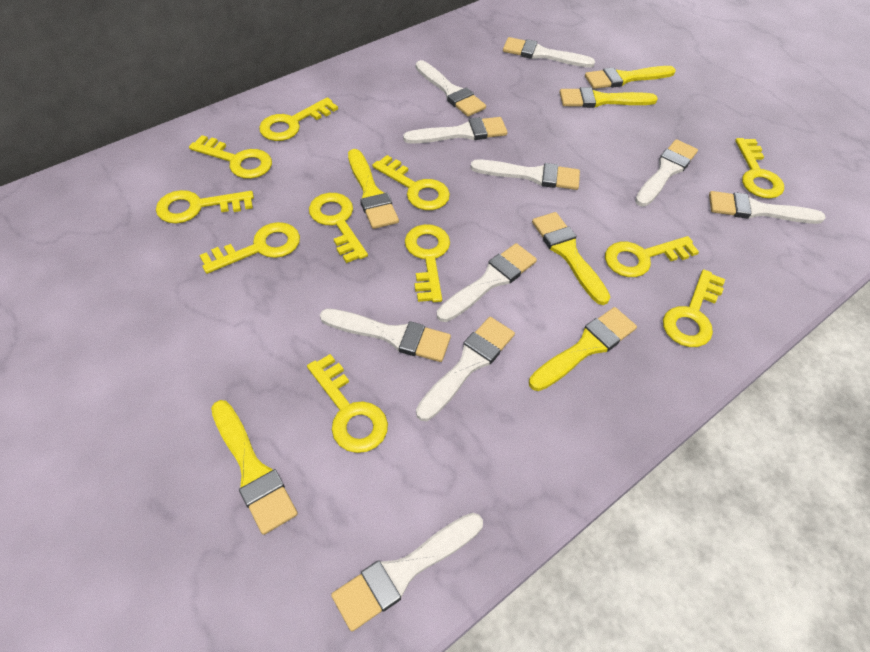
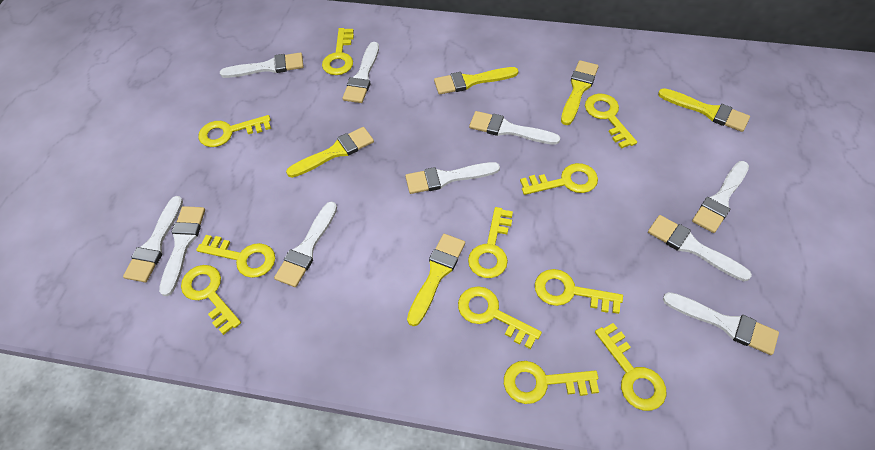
yellow brush: [211,400,298,535] [348,149,399,229] [529,307,637,391] [532,212,610,305] [560,87,658,108] [585,66,676,89] = 6 -> [286,127,374,178] [407,234,465,326] [434,67,518,94] [561,60,599,125] [658,88,750,132] = 5

